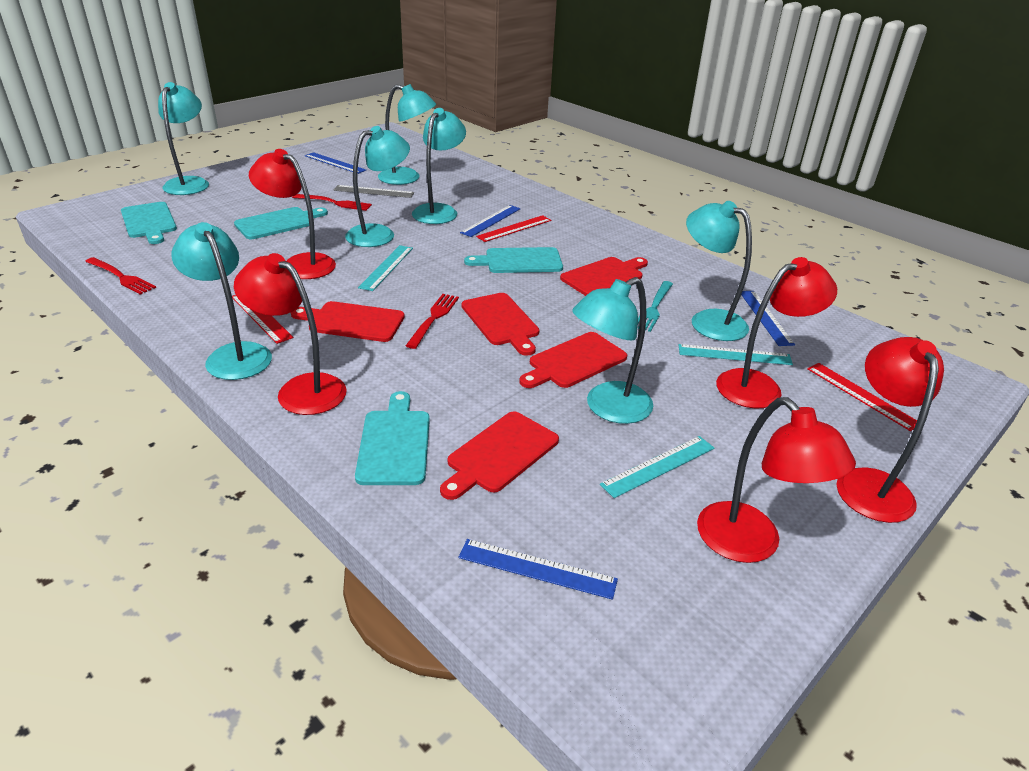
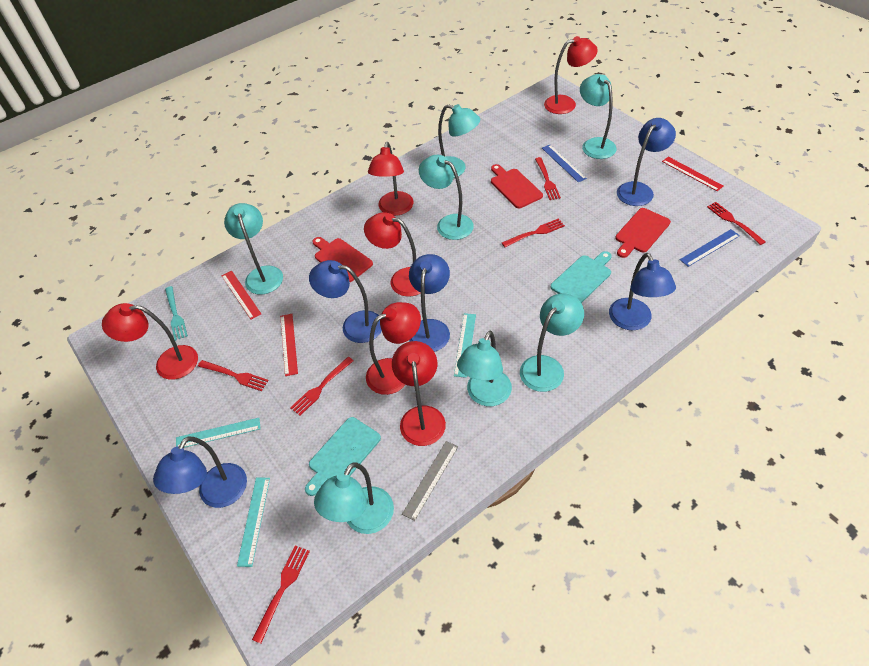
blue lamp: none = 0 -> [153,436,247,508] [309,260,382,343] [409,254,450,352] [609,253,676,330] [617,118,676,206] = 5
blue ruler: [305,152,366,174] [459,539,618,600] [460,205,521,237] [741,291,795,346] = 4 -> [542,145,587,182] [680,229,740,267] = 2
red cutting board: [291,301,405,342] [440,411,559,500] [462,293,540,356] [519,332,627,388] [560,257,648,296] = 5 -> [312,237,373,282] [491,164,543,208] [615,208,671,258] = 3
red fork: [85,257,156,295] [292,194,372,211] [406,294,459,349] = 3 -> [198,360,269,391] [252,545,310,644] [290,357,354,416] [502,218,565,247] [535,157,561,200] [707,202,765,245] = 6
red lamp: [234,253,347,415] [249,149,336,279] [697,397,856,563] [716,257,837,408] [836,337,944,523] = 5 -> [102,303,198,380] [364,212,421,297] [366,302,421,395] [368,142,413,216] [392,341,446,446] [544,36,598,114] = 6
turquoise cutting board: [121,202,177,244] [234,207,328,239] [355,391,430,485] [464,247,563,273] = 4 -> [305,417,381,496] [550,251,612,303] = 2

